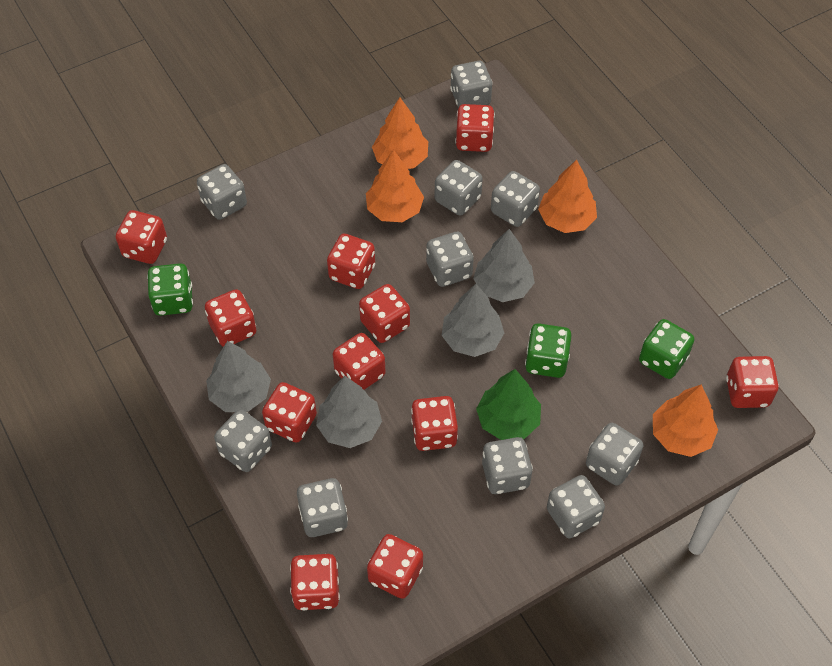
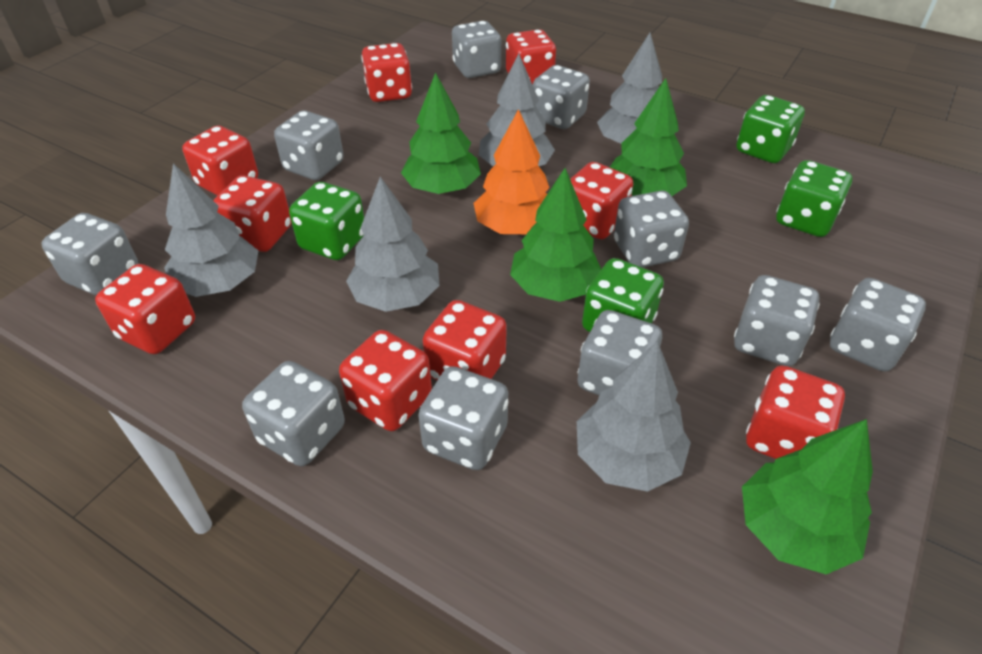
green dice: [147,263,193,316] [525,323,572,378] [639,319,694,379] = 3 -> [289,182,364,260] [582,258,664,332] [737,95,805,163] [776,160,852,237] = 4
green tree: [476,369,541,440] = 1 -> [401,72,481,194] [510,168,601,302] [610,78,687,196] [742,419,873,574] = 4
grey tree: [206,341,271,412] [316,376,382,448] [441,284,504,357] [473,229,535,302] = 4 -> [164,163,258,297] [346,177,440,312] [479,54,555,166] [577,341,691,492] [597,33,662,144] = 5
orange tree: [366,149,424,222] [372,98,428,169] [538,160,597,233] [653,385,718,457] = 4 -> [473,109,549,234] = 1
red dice: [116,210,167,264] [205,289,257,347] [262,382,317,443] [290,554,340,610] [327,234,375,289] [333,333,385,390] [359,284,410,343] [367,534,423,599] [411,396,458,451] [455,104,495,152] [726,356,779,408] = 11 -> [95,264,195,354] [182,125,258,196] [213,175,292,252] [339,330,432,431] [361,43,412,102] [423,300,507,380] [506,29,556,85] [570,162,633,239] [746,365,845,459] = 9

